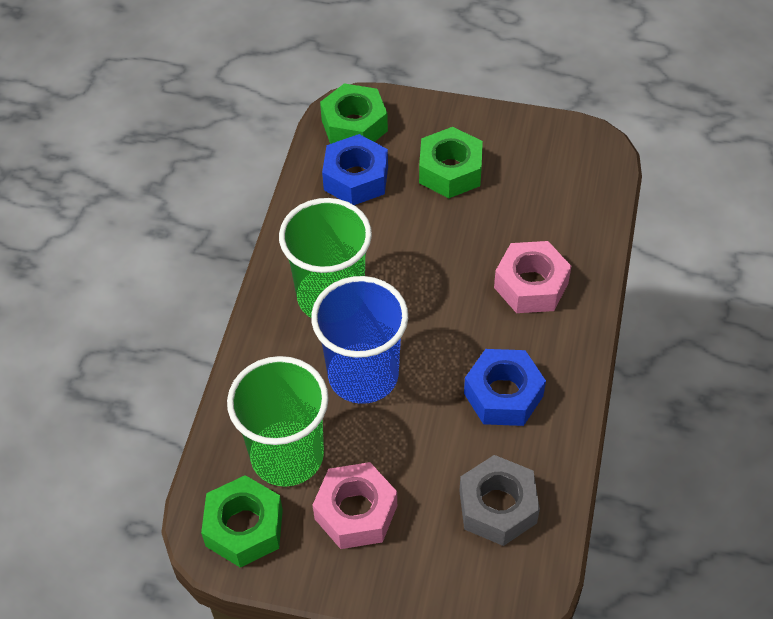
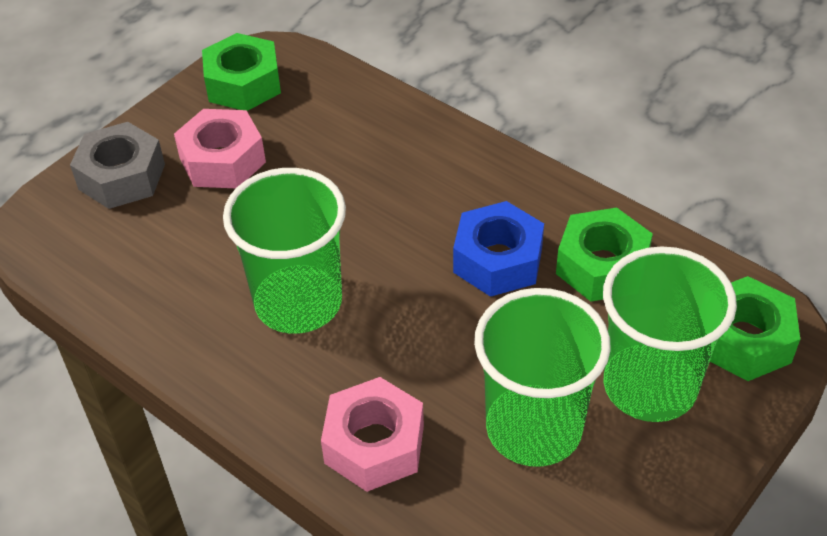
blue cup: [311,276,408,404] = 1 -> none = 0
blue nut: [322,134,388,205] [464,349,546,426] = 2 -> [453,201,544,297] = 1
green cup: [227,356,329,487] [279,198,372,317] = 2 -> [223,168,346,334] [474,288,611,467] [603,246,737,422] = 3

